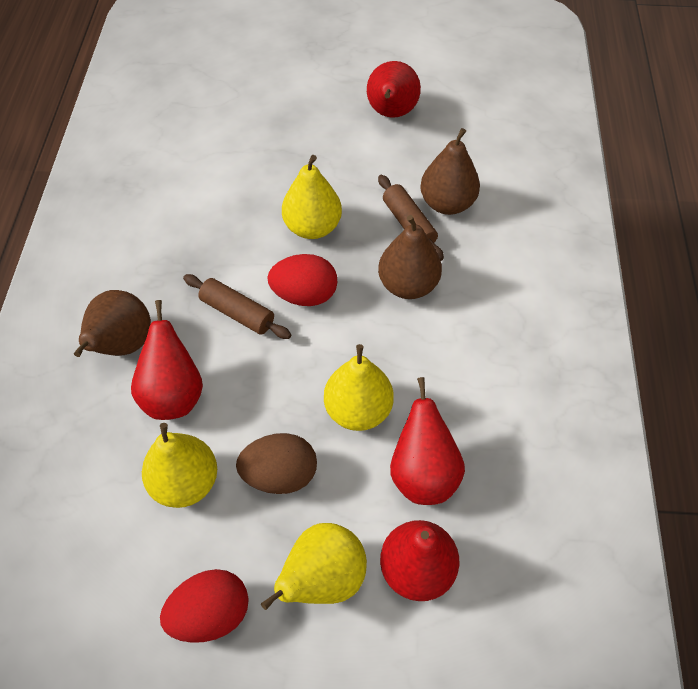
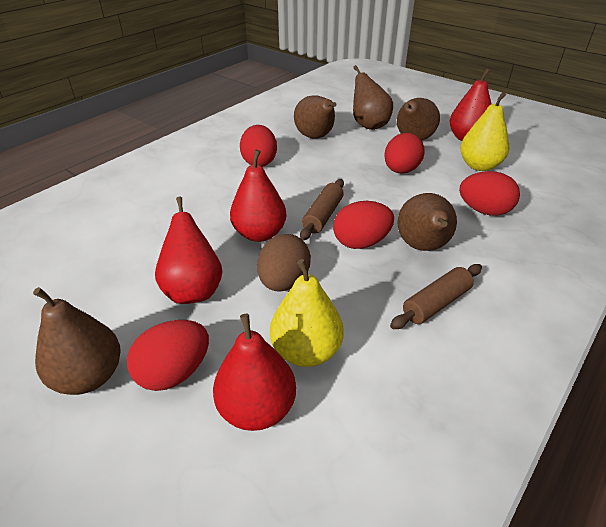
brown pear: [74,290,151,357] [378,215,442,299] [420,128,480,215] = 3 -> [33,287,121,395] [294,95,336,139] [353,65,393,130] [397,98,440,141] [398,193,457,251] = 5
red egg: [160,569,249,643] [267,254,337,306] = 2 -> [127,320,209,391] [240,125,277,167] [333,201,394,249] [384,133,425,173] [459,171,520,216] = 5
yellow pear: [142,423,217,508] [261,523,367,610] [282,155,342,239] [324,344,394,431] = 4 -> [270,259,344,367] [460,92,509,171] = 2

